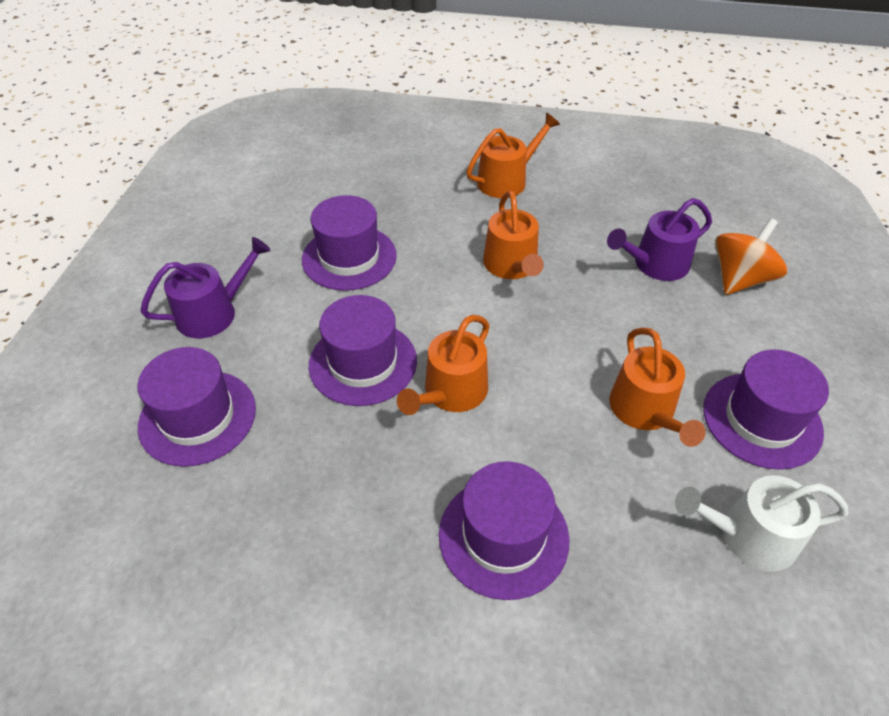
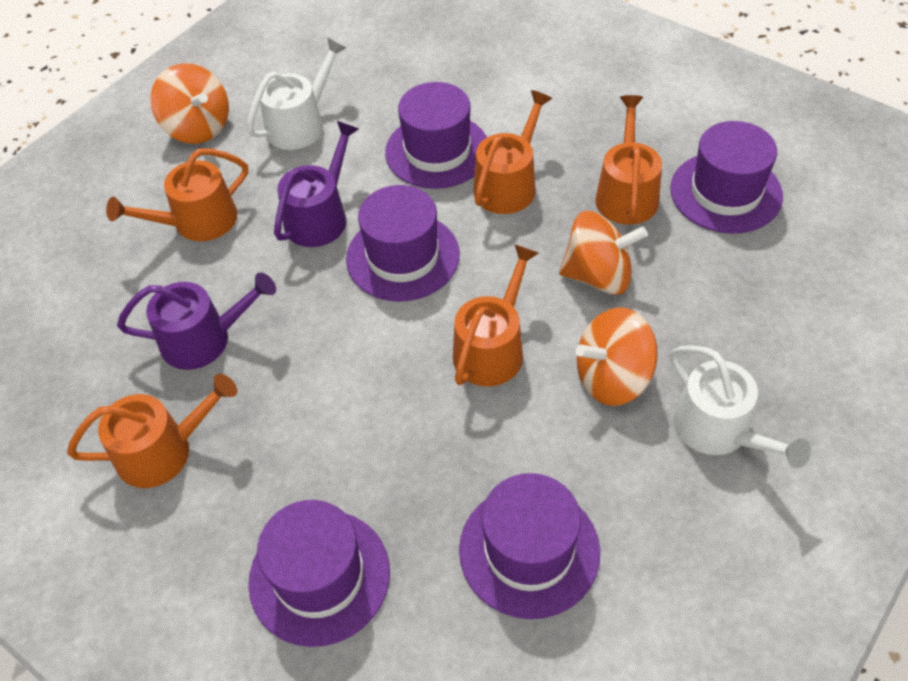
orange spinning top: [715,218,787,295] = 1 -> [150,63,229,144] [559,211,648,295] [576,307,658,406] = 3
orange watering can: [397,315,490,415] [466,113,560,198] [483,191,544,279] [609,328,706,447] = 4 -> [67,374,237,488] [106,148,248,241] [453,244,539,387] [473,90,553,214] [595,95,662,225] = 5
white watering can: [675,475,849,572] = 1 -> [247,37,346,150] [671,345,811,468] = 2

